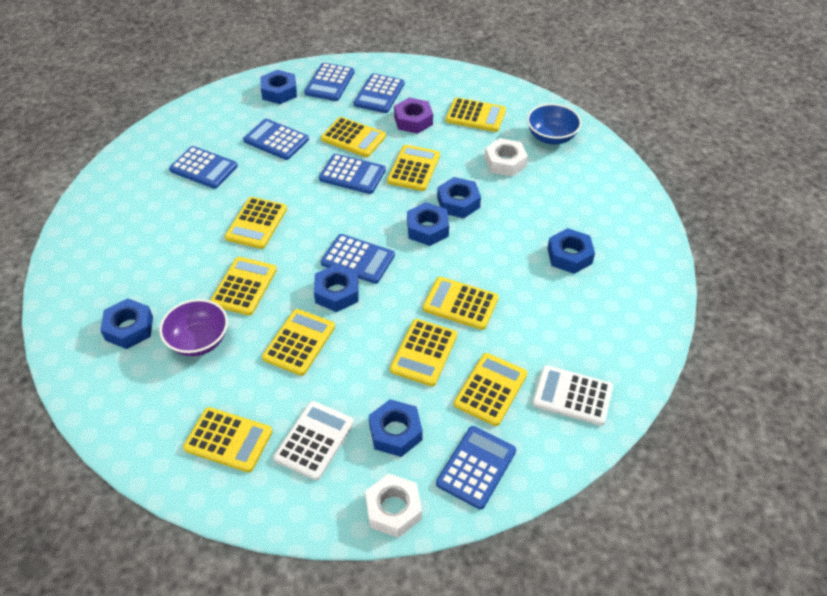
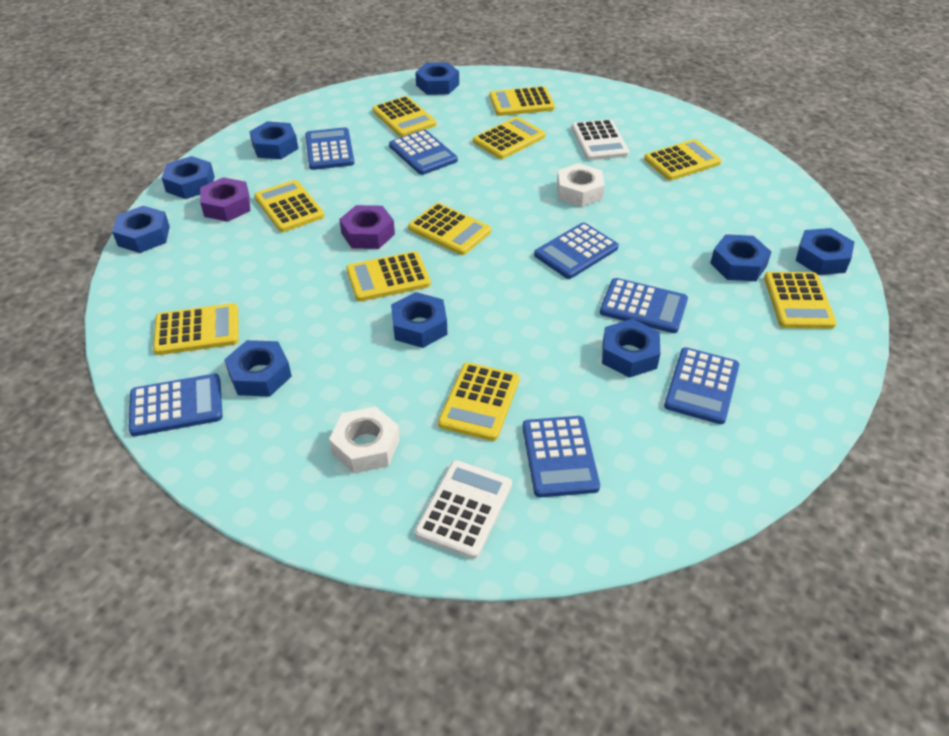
blue bowl: [527,104,582,145] = 1 -> none = 0
blue nut: [100,298,153,349] [260,70,297,104] [314,264,359,312] [369,399,423,457] [407,202,449,246] [437,177,481,218] [547,228,595,274] = 7 -> [112,206,170,253] [162,156,215,199] [224,340,292,397] [249,121,298,159] [391,292,448,348] [415,62,459,95] [602,319,660,378] [710,234,771,281] [796,228,854,275] = 9
purple bowl: [159,299,228,356] = 1 -> none = 0
purple nut: [394,97,433,134] = 1 -> [200,177,250,222] [339,205,395,249] = 2

